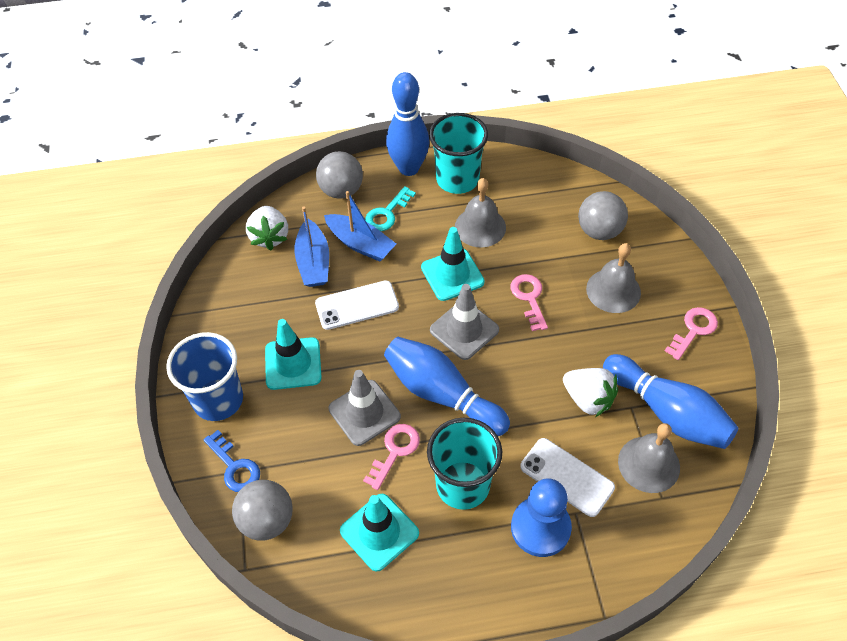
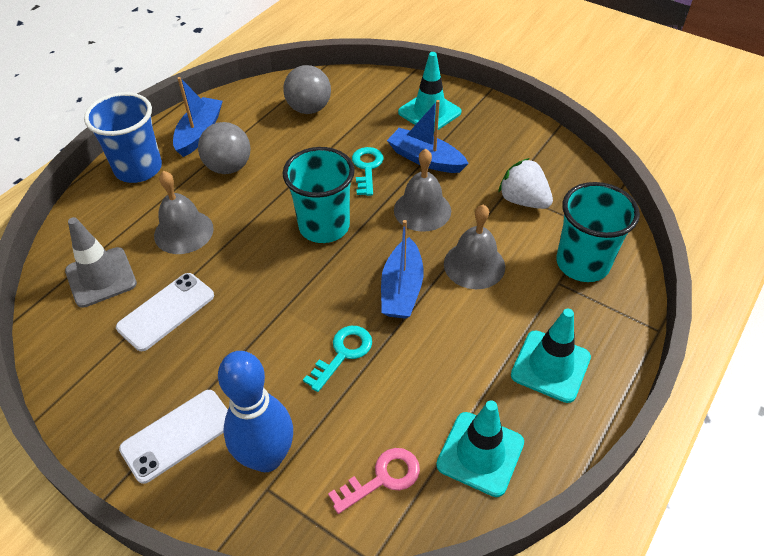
blue boat: [294,207,329,287] [324,191,396,262] = 2 -> [173,77,223,157] [381,220,424,319] [387,100,469,173] = 3
blue bowling pin: [384,337,510,436] [386,72,430,176] [603,354,738,449] = 3 -> [218,351,293,472] = 1
blue key: [203,430,260,492] = 1 -> none = 0
blue pawn: [511,478,572,557] = 1 -> none = 0
grey ball: [232,480,293,541] [316,151,363,199] [578,191,628,240] = 3 -> [198,122,250,174] [283,65,331,114] = 2
grey traffic cone: [329,370,401,446] [430,284,499,360] = 2 -> [65,217,137,308] = 1
pink key: [363,424,420,490] [510,274,548,331] [665,307,718,360] = 3 -> [328,448,420,514] = 1
turquoise key: [365,186,416,231] = 1 -> [303,326,372,392] [352,147,384,196] = 2
white strawberry: [246,206,288,250] [563,368,618,417] = 2 -> [498,158,553,209] = 1

